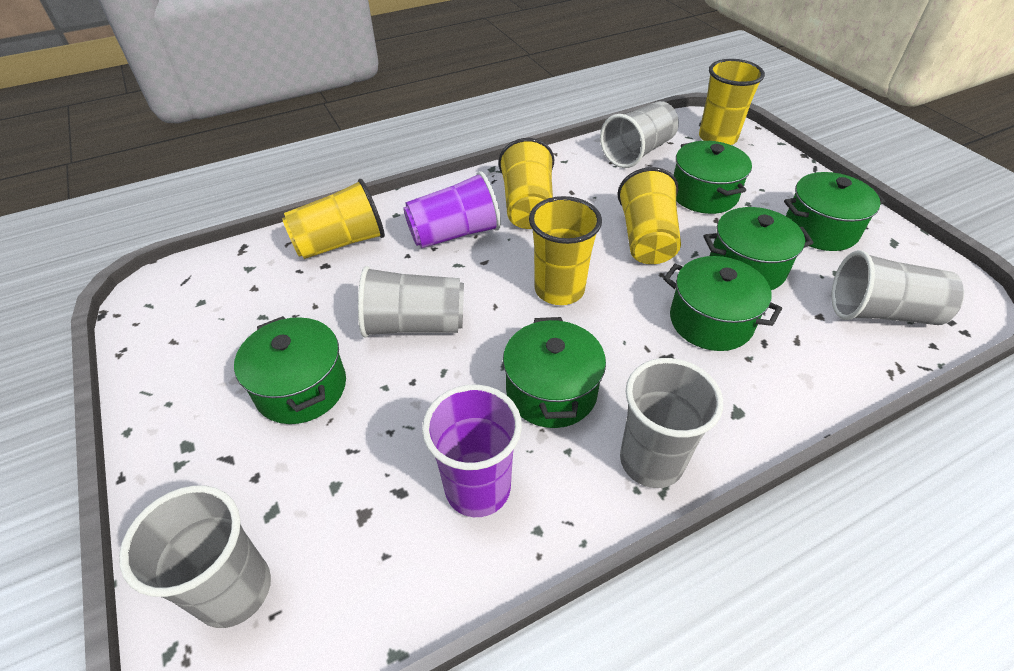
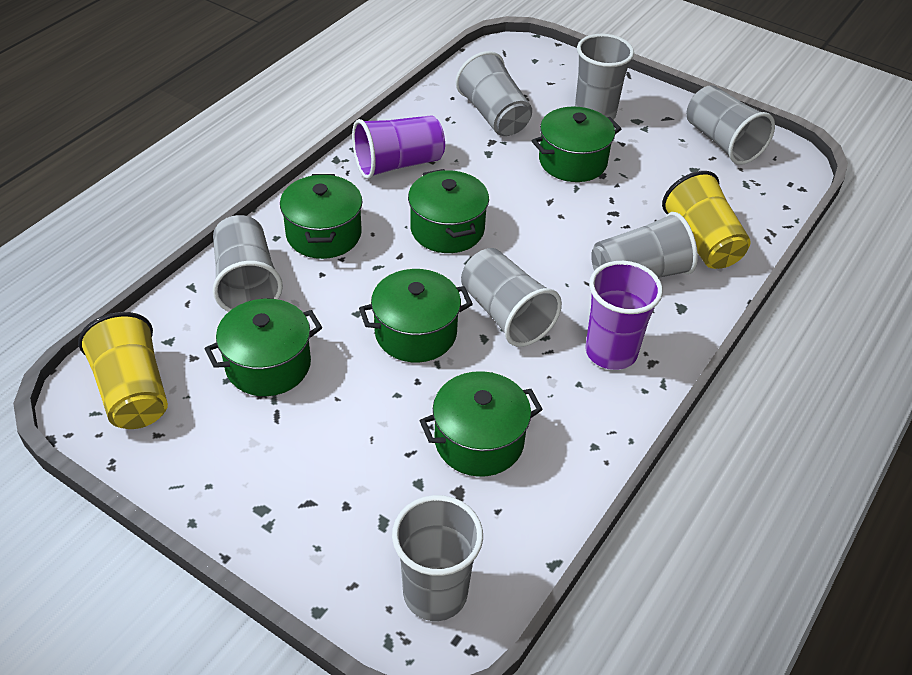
grey cup: [119,485,271,628] [358,266,464,338] [600,101,679,168] [620,358,723,488] [832,250,964,325] = 5 -> [213,215,283,312] [392,495,483,621] [456,51,532,136] [461,248,562,347] [575,34,634,120] [591,212,698,278] [686,85,775,165] = 7
yellow cup: [282,179,385,259] [498,138,554,229] [529,196,602,305] [617,167,681,264] [699,59,765,145] = 5 -> [78,312,168,429] [662,171,751,269] = 2

